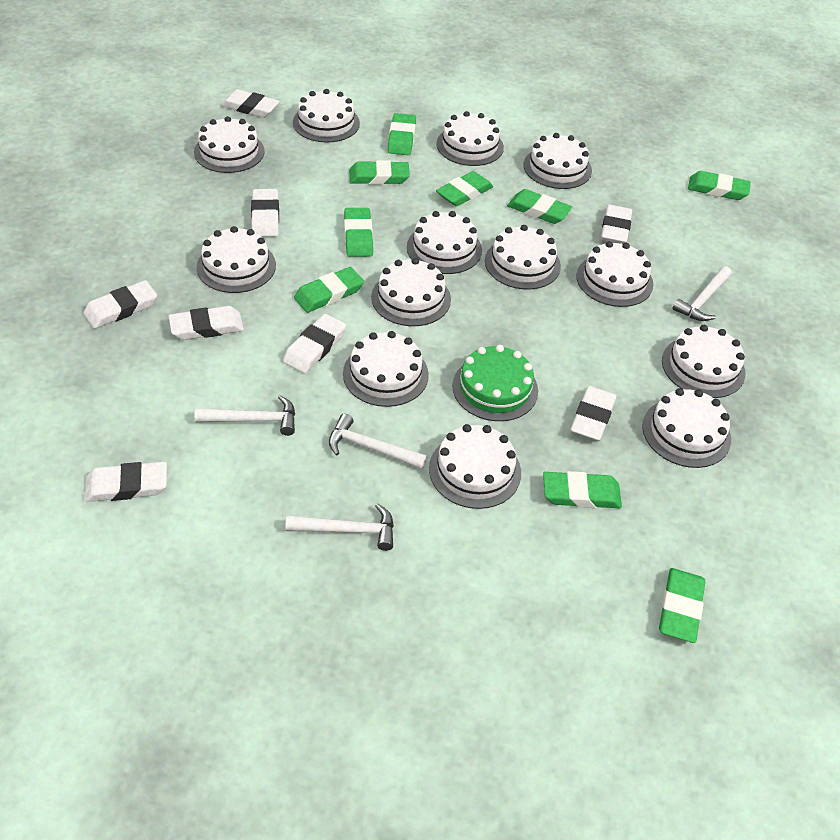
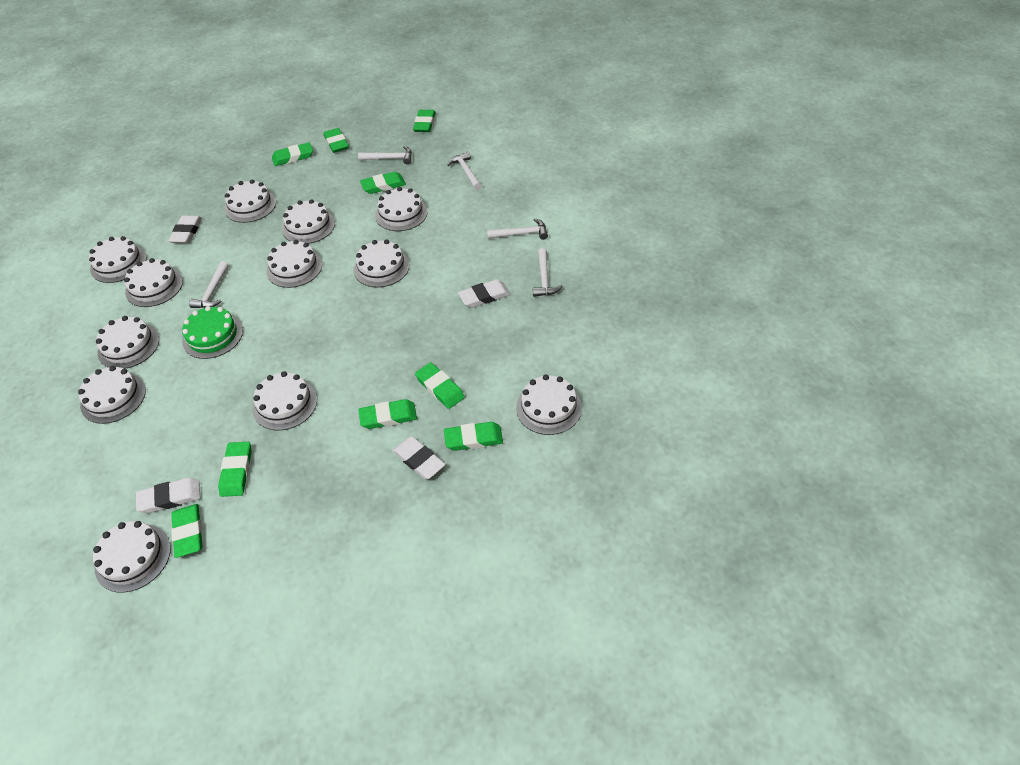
white cake: [194,116,264,173] [196,226,276,293] [293,89,360,143] [343,331,429,407] [371,258,451,326] [407,211,482,274] [429,424,521,509] [436,111,504,166] [485,225,561,289] [524,133,592,189] [576,241,653,307] [642,388,731,468] [662,325,745,398] = 13 -> [78,366,146,424] [89,236,147,283] [93,521,171,593] [96,316,159,369] [124,258,183,307] [224,180,276,223] [252,371,317,430] [266,240,322,288] [282,199,335,244] [354,240,409,288] [375,187,428,231] [516,375,582,435] = 12
white eraser: [83,280,157,329] [84,462,167,502] [169,306,244,340] [221,89,280,118] [251,189,279,237] [283,314,346,373] [570,386,617,441] [601,205,632,244] = 8 -> [136,478,200,513] [168,215,202,243] [392,436,445,479] [458,279,510,308] = 4
white hammer: [194,395,295,436] [285,503,394,551] [329,414,427,469] [672,266,732,321] = 4 -> [189,261,229,308] [358,146,412,165] [447,152,482,190] [487,218,548,240] [533,248,563,297] = 5

